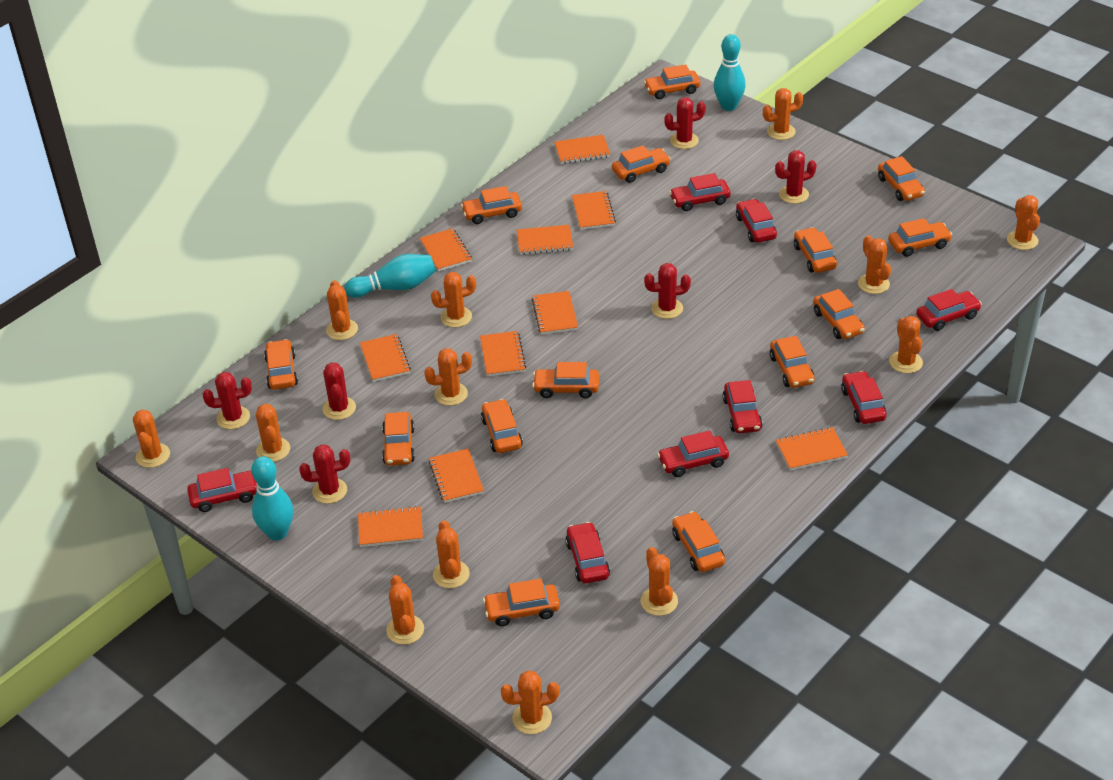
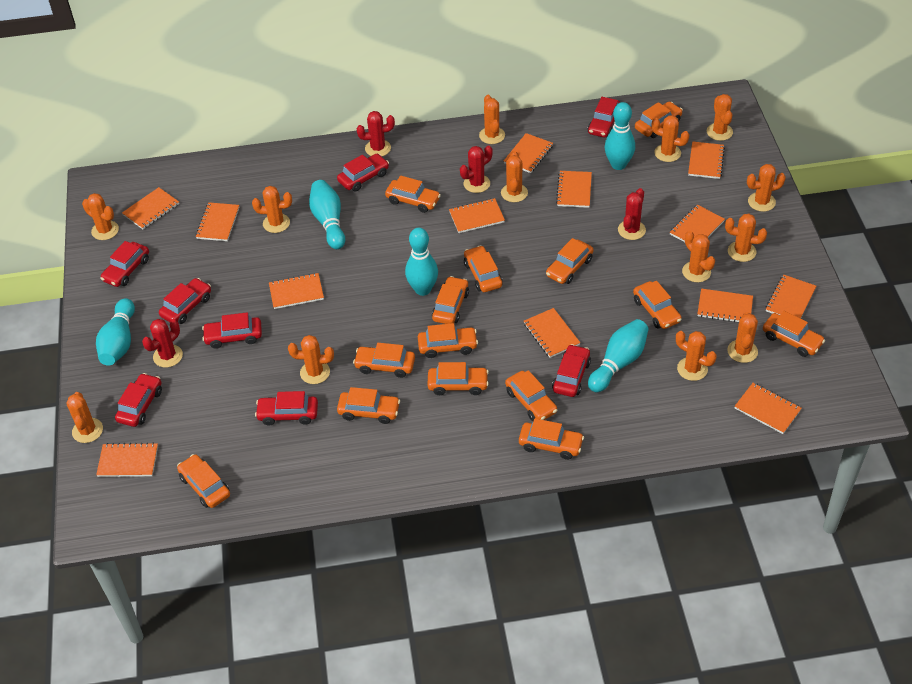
orange notebook: [358,506,423,547] [360,334,411,382] [420,228,472,271] [428,449,484,503] [480,331,526,376] [517,225,573,255] [532,291,578,335] [554,135,610,164] [572,191,616,230] [776,427,848,471] = 10 -> [96,443,158,477] [122,187,179,229] [196,202,239,241] [269,273,324,309] [449,198,505,233] [504,133,553,173] [524,308,580,358] [556,171,592,208] [670,205,725,242] [688,141,725,179] [698,288,753,322] [734,383,802,434] [766,274,816,319] = 13
red cactus: [203,372,252,429] [299,444,350,504] [323,362,356,420] [644,263,691,319] [664,97,706,149] [775,150,817,204] = 6 -> [142,319,183,367] [357,111,395,156] [460,146,493,193] [618,188,646,240] = 4
turquoise bowling pin: [251,456,294,541] [345,254,436,298] [714,34,746,111] = 3 -> [96,298,135,366] [309,180,345,249] [405,228,438,296] [588,319,649,392] [605,102,635,170] = 5

